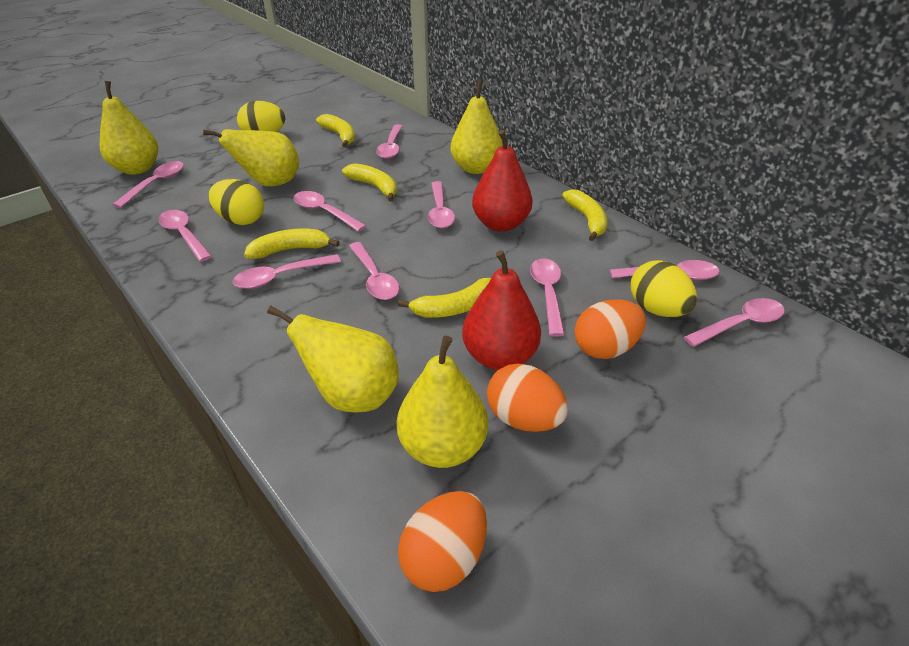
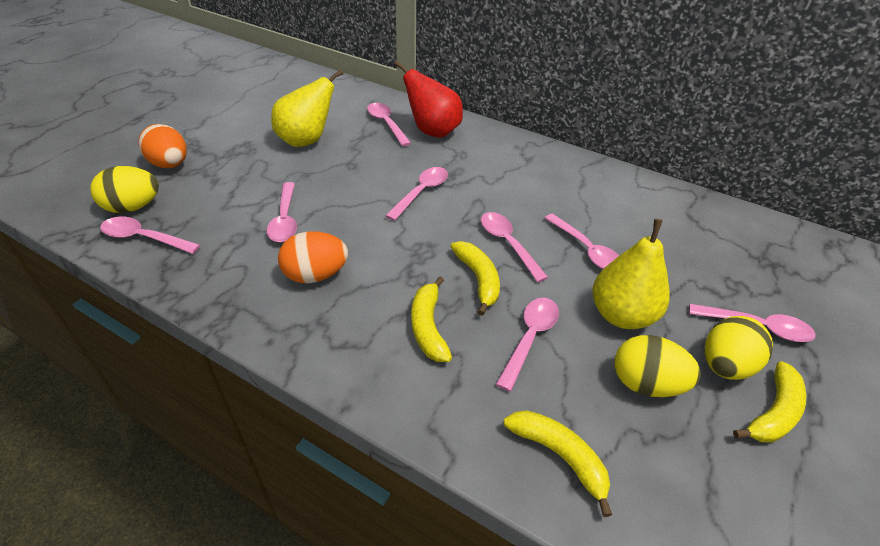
orange egg: [398,491,487,592] [487,364,568,432] [574,299,646,359] = 3 -> [138,124,187,168] [278,232,348,283] = 2
pink spoon: [112,161,184,208] [158,210,212,262] [233,254,341,289] [293,191,366,232] [349,242,399,300] [376,124,403,159] [428,181,455,228] [530,258,565,337] [610,260,720,280] [684,298,785,347] = 10 -> [100,217,200,254] [267,182,297,242] [367,103,411,146] [385,167,448,221] [481,212,548,282] [496,298,559,392] [545,213,619,269] [689,304,816,342] = 8
red pear: [462,250,541,370] [472,130,533,232] = 2 -> [394,61,463,138] = 1
yellow banana: [244,229,340,259] [316,114,355,147] [342,163,397,202] [398,278,491,318] [562,189,607,241] = 5 -> [411,276,452,362] [451,241,500,316] [504,410,612,517] [733,361,806,443] = 4
yellow pear: [100,81,158,175] [203,129,299,187] [267,306,399,413] [397,336,488,468] [451,80,503,174] = 5 -> [271,70,344,147] [592,219,670,329] = 2

